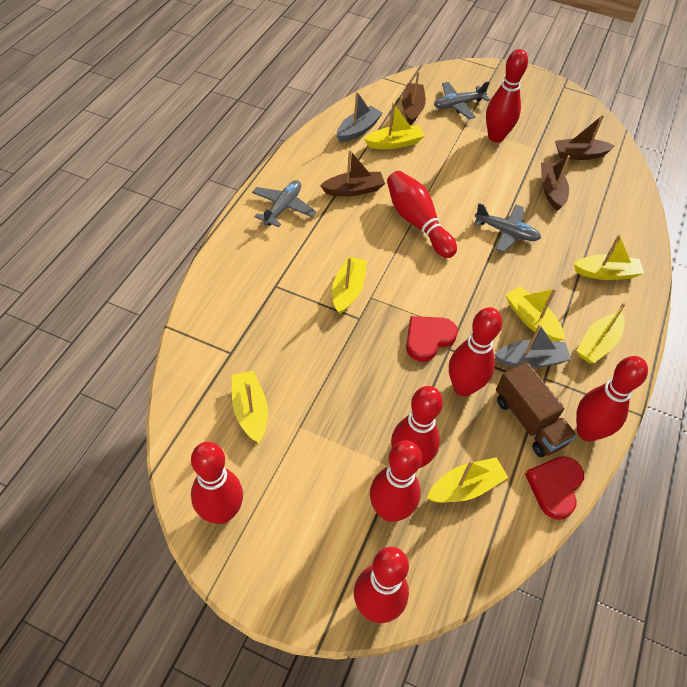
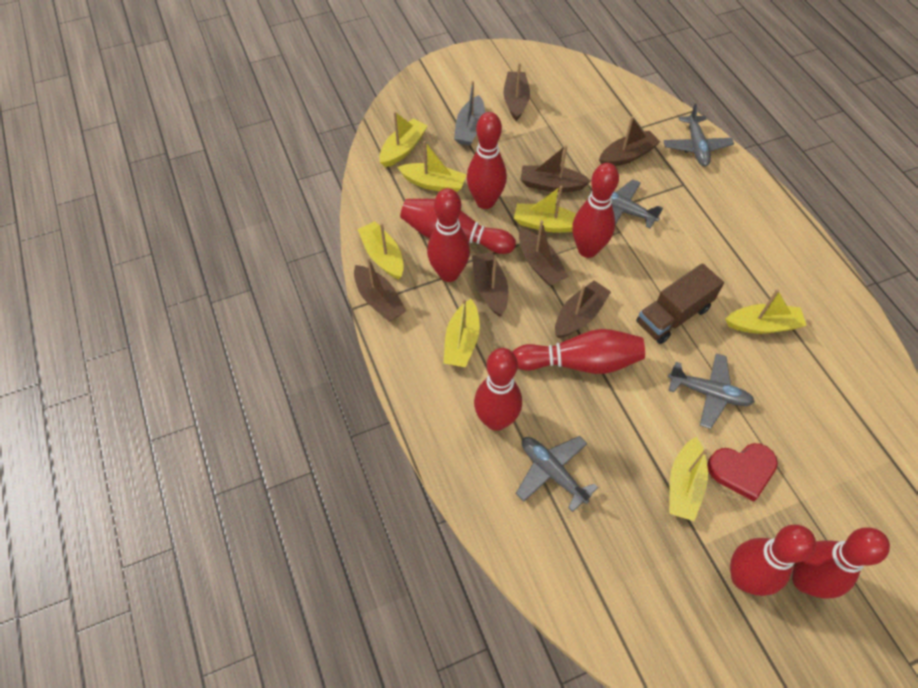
brown boat: [320,150,385,196] [402,71,426,125] [541,155,570,211] [555,115,615,160] = 4 -> [354,257,407,322] [472,252,508,317] [503,63,530,121] [519,220,569,286] [520,145,591,192] [555,281,611,338] [599,116,660,166] = 7
grey boat: [337,92,383,143] [494,324,571,368] = 2 -> [454,81,485,146] = 1
grey plane: [252,180,316,227] [434,81,490,119] [474,203,541,253] = 3 -> [516,436,598,512] [591,179,663,228] [664,103,734,166] [668,353,755,429] = 4
red heart: [406,316,458,362] [525,456,584,520] = 2 -> [707,443,778,501] = 1

